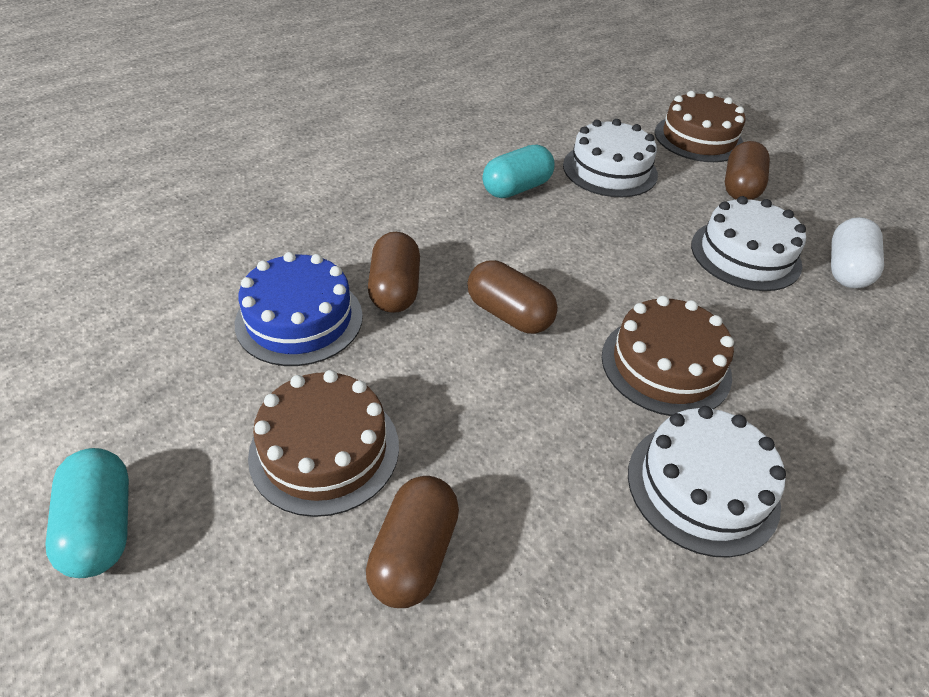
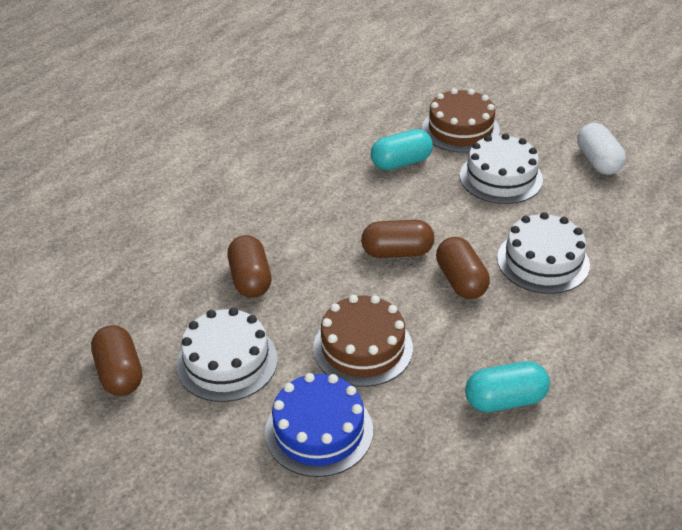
brown cake: [248,370,399,517] [602,296,734,416] [655,91,745,162] = 3 -> [313,295,413,387] [422,88,500,153] = 2

